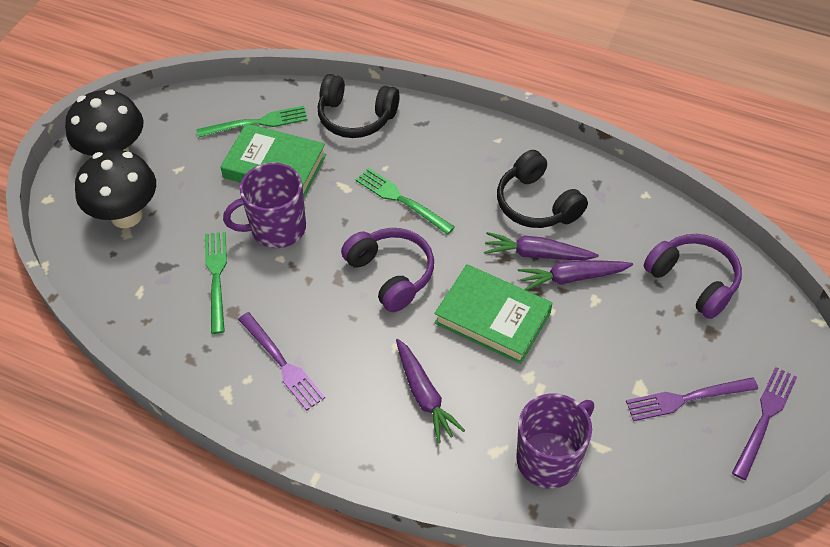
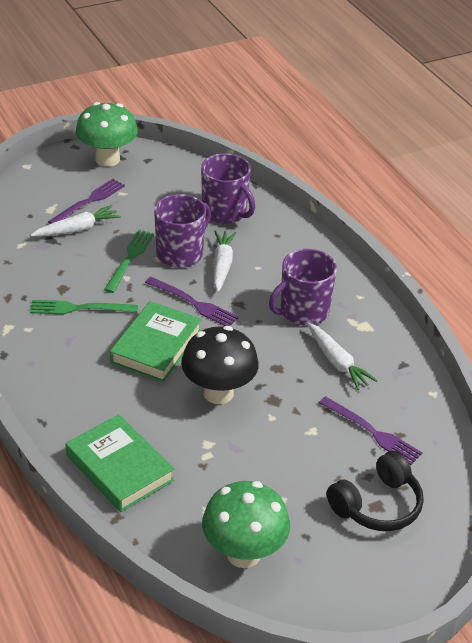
black headphones: [318,74,400,138] [497,150,588,228] = 2 -> [327,451,424,531] = 1
black mushroom: [65,90,143,156] [75,150,156,228] = 2 -> [181,326,259,404] = 1
green fork: [196,106,308,138] [205,232,227,334] [355,168,455,235] = 3 -> [30,300,138,314] [104,230,155,293] = 2
green mushroom: none = 0 -> [76,102,138,167] [202,481,290,568] = 2
purple carrot: [396,339,465,443] [484,232,599,260] [518,260,633,291] = 3 -> none = 0
purple headphones: [341,228,434,312] [644,234,742,319] = 2 -> none = 0
purple mug: [223,163,306,248] [517,393,594,489] = 2 -> [154,194,211,268] [201,153,255,224] [269,249,337,326] = 3
white carrot: none = 0 -> [31,205,121,236] [214,230,236,292] [307,323,378,390] = 3

